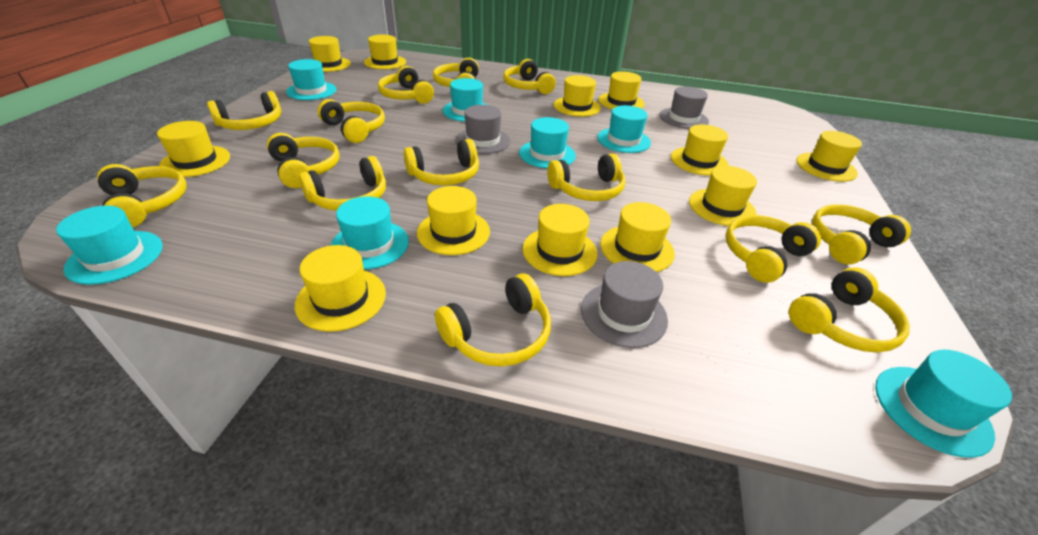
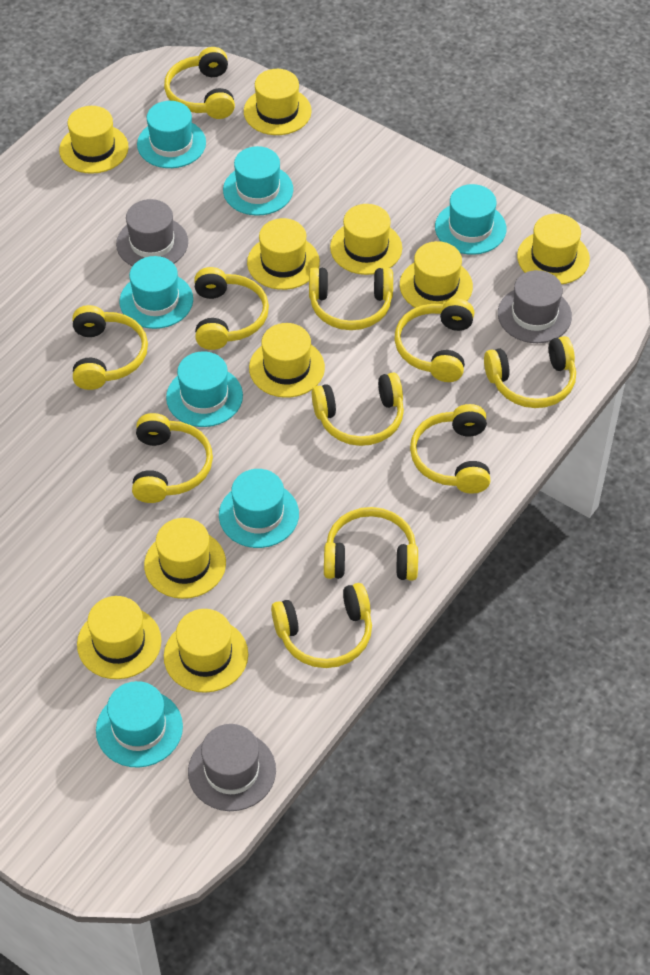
yellow hat: [157,121,230,177] [295,245,386,332] [309,36,351,72] [364,34,406,70] [417,186,490,255] [523,204,597,276] [554,75,601,117] [599,71,645,109] [600,202,675,272] [671,124,729,176] [689,166,757,226] [796,131,862,182] = 12 -> [59,106,129,174] [77,596,161,679] [144,518,226,599] [164,609,248,693] [244,69,312,135] [247,218,320,290] [249,323,325,398] [330,204,402,275] [400,241,473,308] [517,214,590,284] = 10
yellow headphones: [97,164,187,228] [207,91,281,130] [267,133,340,188] [299,156,386,211] [318,99,385,143] [378,66,434,104] [404,139,479,185] [433,58,479,87] [435,274,551,367] [503,59,556,94] [547,153,626,201] [725,215,821,283] [789,267,910,353] [812,204,911,264] = 14 -> [73,305,148,390] [132,413,213,503] [164,47,235,119] [194,267,269,350] [271,583,372,668] [309,267,393,330] [312,372,404,446] [324,507,418,581] [395,299,474,382] [410,404,490,494] [484,336,576,408] = 11

